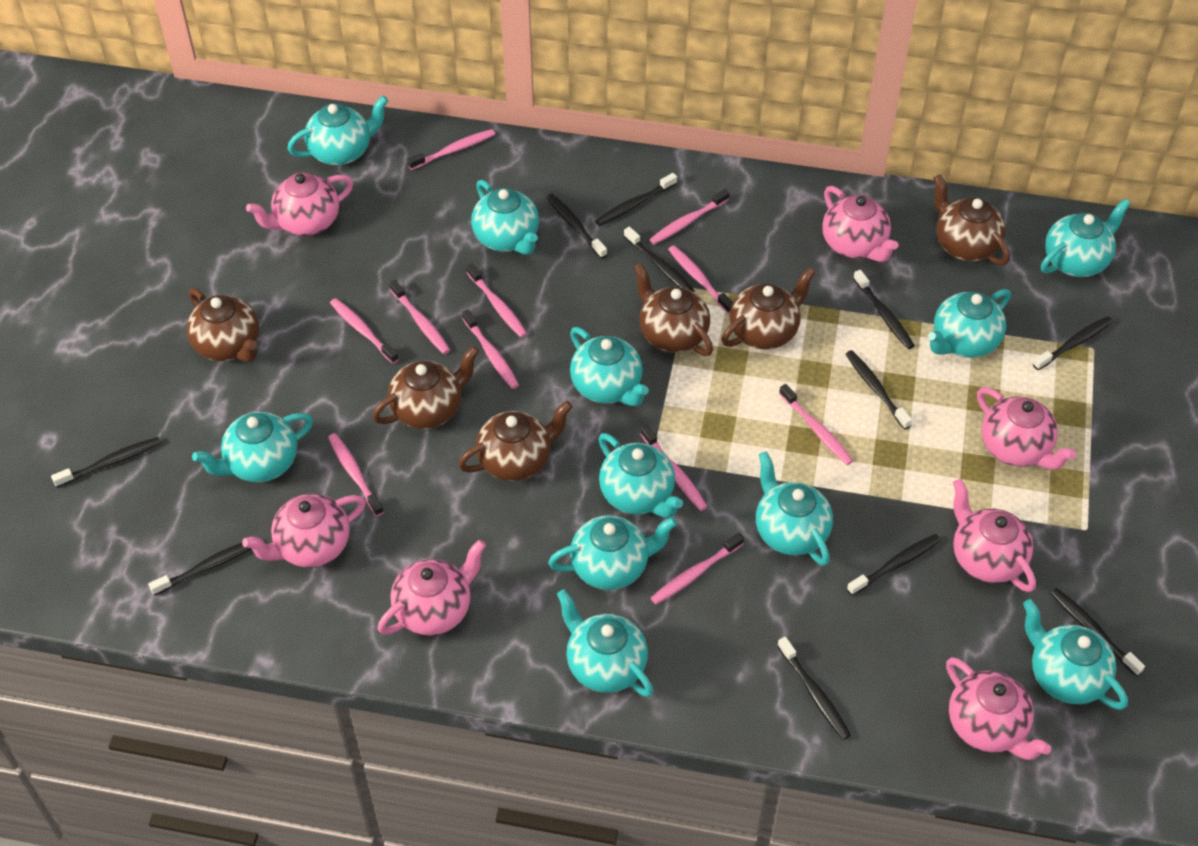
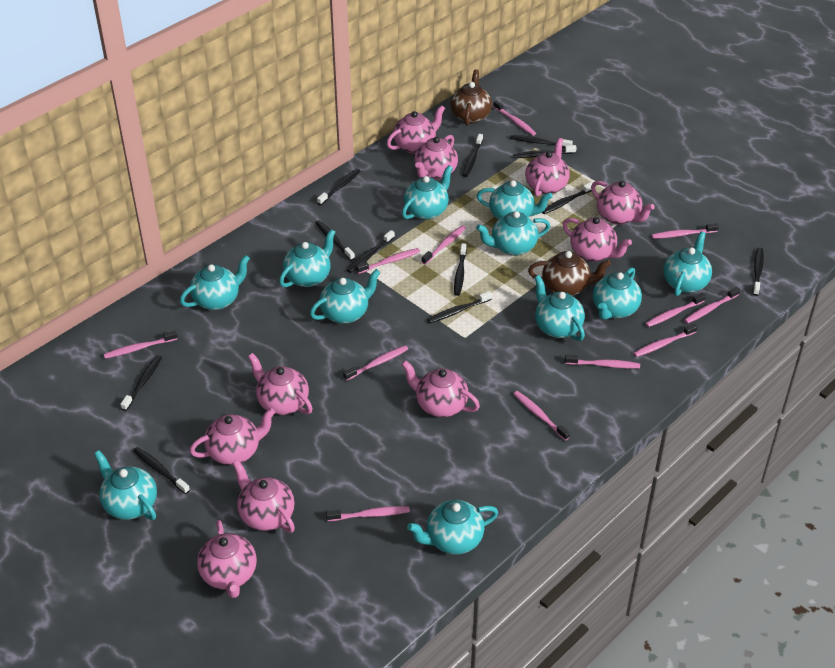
black toothbrush: [51,437,161,488] [148,543,252,596] [546,193,607,259] [595,173,677,226] [624,227,695,292] [777,637,851,740] [846,350,912,429] [847,534,941,596] [853,270,915,349] [1033,316,1113,370] [1050,588,1145,676] = 11 -> [120,355,162,411] [133,447,190,494] [315,220,355,261] [317,169,360,205] [347,230,395,273] [427,291,492,323] [454,243,467,296] [463,134,483,177] [510,135,573,148] [513,145,577,158] [542,182,593,214] [753,248,764,296] = 12
brown teapot: [187,288,259,362] [372,346,479,429] [458,401,573,481] [634,263,713,356] [722,267,816,350] [933,174,1010,265] = 6 -> [450,69,492,126] [528,251,611,296] = 2
pink teapot: [242,494,366,567] [246,172,353,236] [378,540,486,635] [822,186,898,262] [946,657,1051,760] [953,479,1036,592] [977,387,1076,470] = 7 -> [189,408,275,465] [197,520,257,598] [233,460,295,533] [248,353,313,415] [387,105,445,154] [401,360,480,417] [414,135,458,180] [525,138,570,197] [563,217,632,262] [591,181,655,225] = 10
pink toothbrush: [328,433,384,516] [330,298,399,364] [389,280,450,354] [407,129,495,170] [462,309,519,389] [466,263,527,338] [641,425,708,511] [649,189,730,244] [651,533,744,604] [668,245,733,314] [779,384,853,465] = 11 -> [104,331,177,359] [326,506,410,521] [343,345,408,381] [356,248,420,274] [421,225,466,264] [493,100,536,136] [514,391,570,441] [565,355,640,368] [633,324,697,357] [645,293,706,327] [651,223,719,239] [684,287,740,324] = 12

